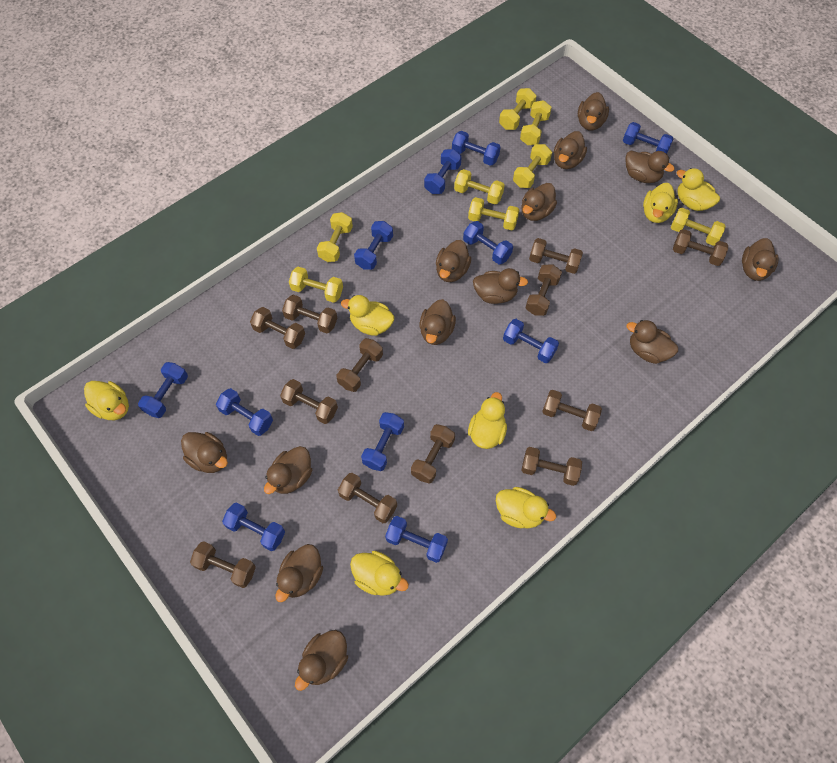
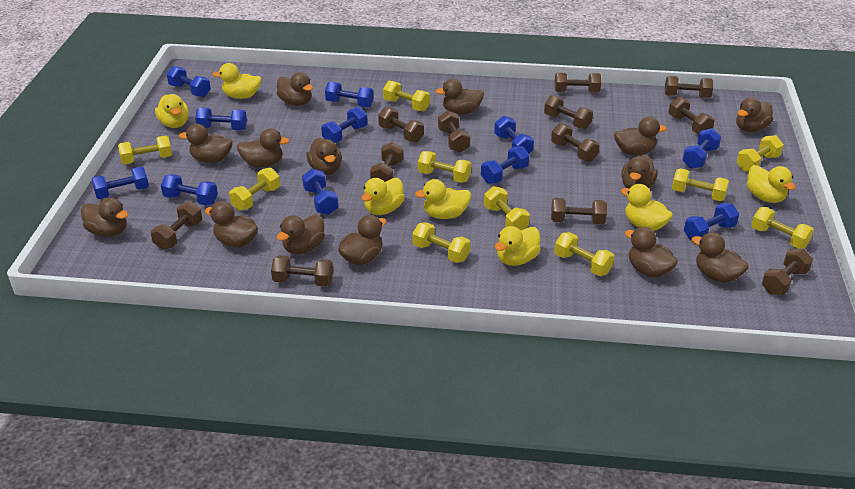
brown duck: [181,432,228,473] [264,446,312,494] [275,544,323,602] [295,630,348,691] [420,299,456,345] [436,240,471,282] [473,268,528,304] [521,183,557,221] [554,131,587,169] [578,92,609,131] [625,151,674,183] [627,320,678,364] [742,238,779,281] = 13 -> [81,197,128,237] [179,124,232,163] [205,201,258,247] [237,128,289,167] [277,72,313,106] [277,214,325,254] [306,138,342,175] [338,215,386,265] [435,79,484,115] [614,117,667,155] [621,155,658,189] [625,227,678,277] [692,232,749,283] [736,97,773,132] = 14
yellow dumbbell: [289,267,343,303] [317,212,353,262] [454,169,505,204] [468,197,519,230] [499,88,536,130] [513,144,552,188] [520,100,552,145] [671,208,726,246] = 8 -> [118,135,172,164] [229,168,280,211] [383,81,430,111] [412,222,470,263] [418,151,471,183] [484,186,530,231] [554,232,614,276] [672,168,729,201] [737,135,784,172] [751,207,814,249] = 10

